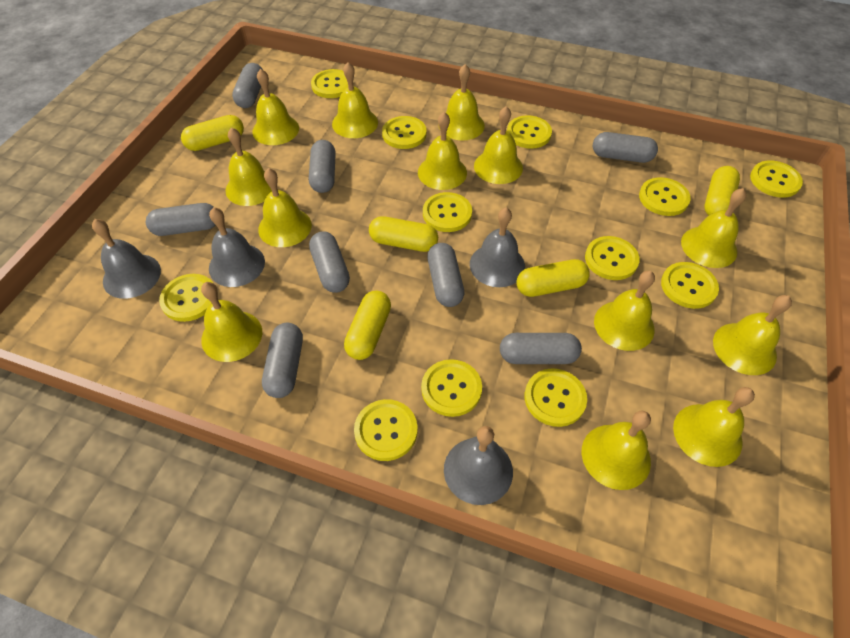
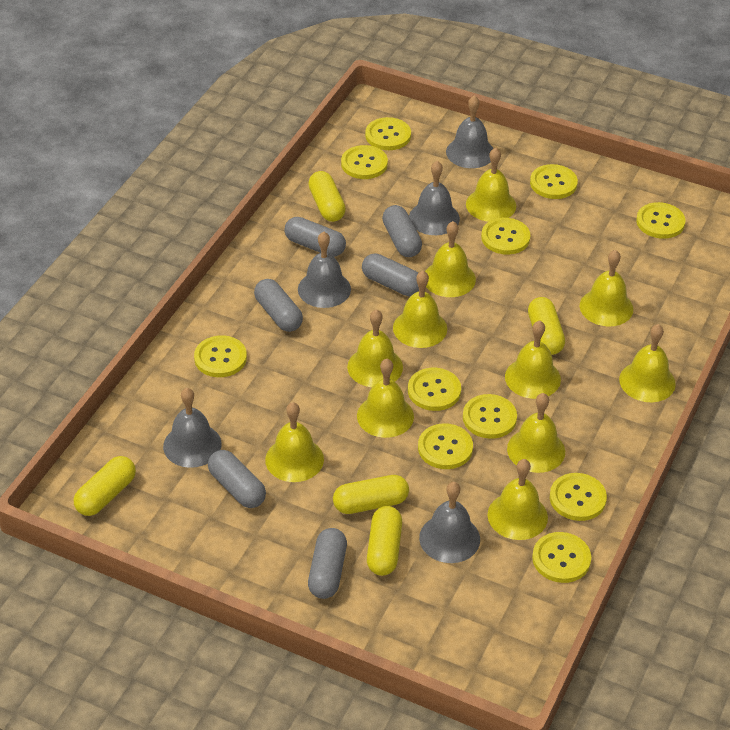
grey bell: [92,219,161,299] [209,207,265,287] [444,426,513,505] [470,207,525,287] = 4 -> [163,388,222,468] [298,231,351,308] [409,161,460,235] [419,482,480,563] [446,95,493,168] = 5
grey capsule: [146,203,215,236] [232,63,263,108] [262,323,303,398] [309,140,336,193] [309,231,350,293] [427,243,464,307] [500,333,582,364] [593,132,658,163] = 8 -> [208,450,266,508] [254,279,303,332] [284,217,346,257] [308,528,347,599] [362,253,419,297] [382,205,422,257] = 6
yellow bell: [201,282,262,362] [226,127,272,206] [252,69,299,145] [258,168,312,247] [332,62,378,138] [418,112,467,190] [439,64,485,140] [474,106,523,184] [582,411,651,490] [594,271,655,351] [673,387,755,467] [681,188,746,268] [713,295,792,375] = 13 -> [265,402,324,482] [347,309,403,387] [357,359,414,438] [393,271,447,348] [425,221,476,297] [466,148,516,222] [488,459,548,540] [505,320,561,399] [507,393,565,473] [580,250,633,326] [619,324,676,402] = 11
yellow button: [159,274,214,322] [311,69,348,98] [354,399,418,461] [382,116,427,149] [421,359,482,417] [423,192,472,232] [507,115,552,149] [524,368,587,427] [585,236,640,280] [639,177,691,216] [661,262,719,309] [750,161,803,198] = 12 -> [194,335,247,377] [341,145,388,179] [365,117,411,150] [408,368,461,411] [418,423,473,469] [463,394,517,439] [481,218,530,255] [530,164,578,199] [532,532,591,583] [550,473,607,521] [636,202,686,239] = 11

